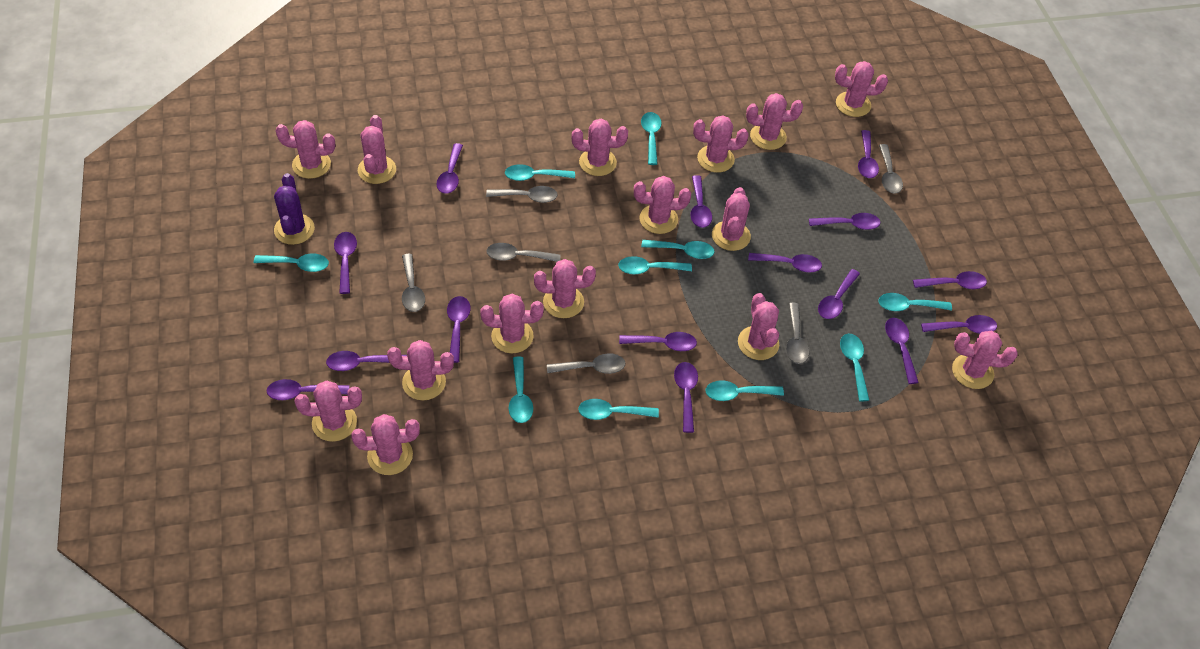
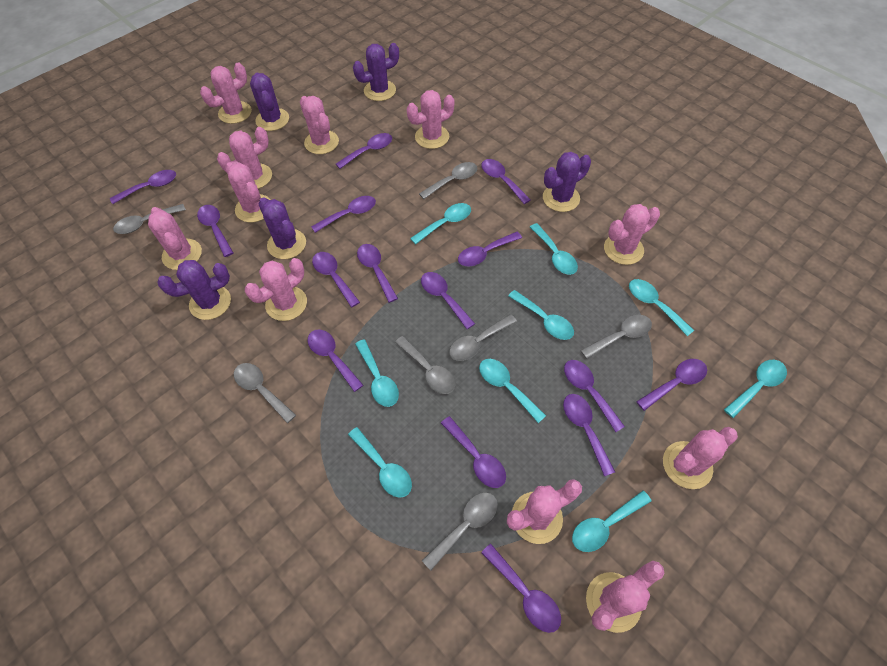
grey spoon: [402,254,425,312] [486,186,558,203] [486,243,561,262] [547,353,625,374] [786,303,809,364] [879,144,903,194] = 6 -> [113,204,186,234] [234,363,296,423] [395,336,455,394] [419,162,477,199] [422,492,498,571] [449,314,517,361] [580,315,652,359] = 7
pink cactus: [276,120,335,179] [295,381,362,442] [351,414,420,475] [358,115,396,184] [387,340,454,400] [480,294,544,353] [534,259,596,318] [572,119,628,176] [634,176,691,234] [693,115,748,173] [712,187,751,251] [738,293,779,360] [746,93,803,150] [835,61,888,117] [952,330,1018,389] = 15 -> [148,207,202,270] [200,63,252,124] [217,127,272,189] [225,162,270,222] [245,258,307,321] [300,96,339,154] [407,90,454,149] [507,479,582,544] [586,561,664,633] [604,204,660,265] [663,427,738,489] = 11
purple cactus: [274,173,315,245] = 1 -> [157,260,231,320] [250,73,289,131] [258,198,306,259] [353,43,399,101] [543,152,591,212] = 5
turquoise spoon: [254,254,329,272] [505,164,575,181] [509,357,533,423] [578,399,659,420] [618,256,692,275] [641,112,662,165] [641,240,715,259] [706,380,784,401] [840,333,869,401] [878,293,952,311] = 10 -> [348,427,412,498] [355,339,399,407] [410,203,471,244] [479,359,546,423] [508,290,574,340] [530,223,578,275] [572,491,651,552] [629,279,694,336] [724,360,787,418] = 9

